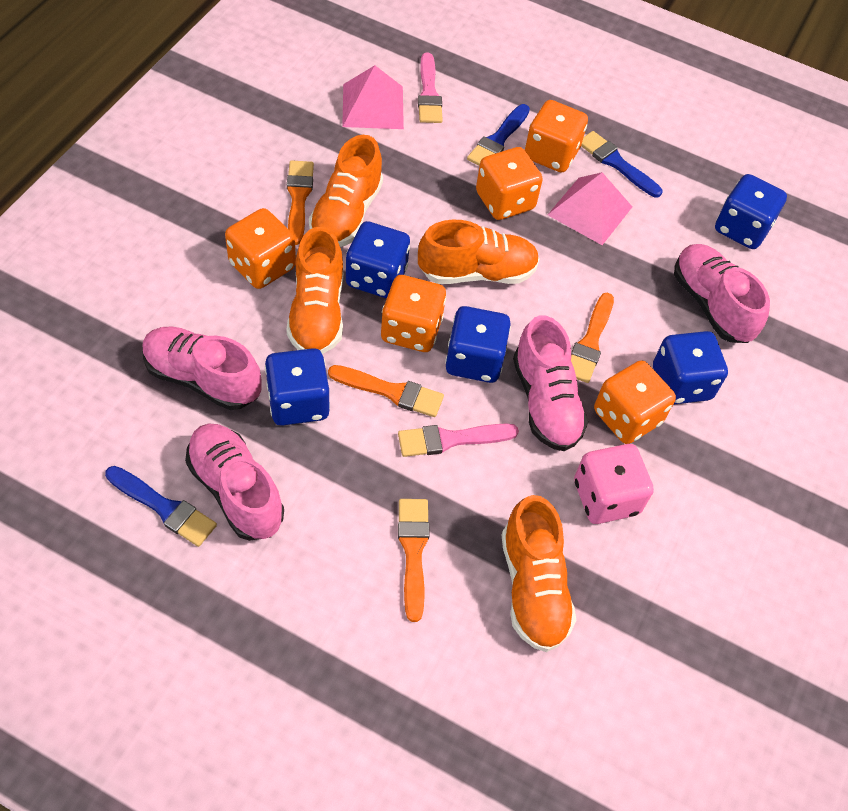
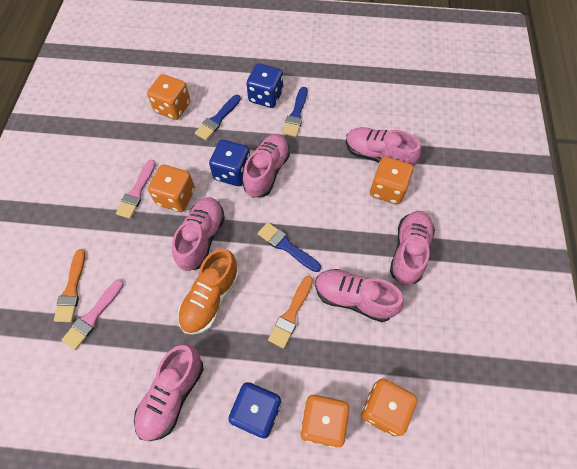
blue dice: [265,348,330,426] [346,221,410,298] [445,306,511,383] [653,331,728,405] [715,174,787,249] = 5 -> [209,140,250,186] [228,382,281,438] [247,63,283,108] = 3
orange brush: [287,160,314,245] [328,365,444,417] [398,499,430,622] [571,293,614,383] = 4 -> [54,249,85,322] [268,276,313,349] = 2
orange shoe: [286,226,343,354] [309,135,383,247] [418,220,539,284] [502,495,576,652] = 4 -> [177,248,239,335] = 1
pink dice: [574,444,654,524] = 1 -> none = 0
pink pyramid: [342,65,404,129] [548,172,632,245] = 2 -> none = 0
pink shoe: [142,326,262,410] [185,424,284,541] [513,315,588,451] [674,244,770,343] = 4 -> [134,344,204,441] [172,197,225,271] [243,134,290,198] [315,269,404,322] [346,127,421,167] [390,211,435,286] = 6

